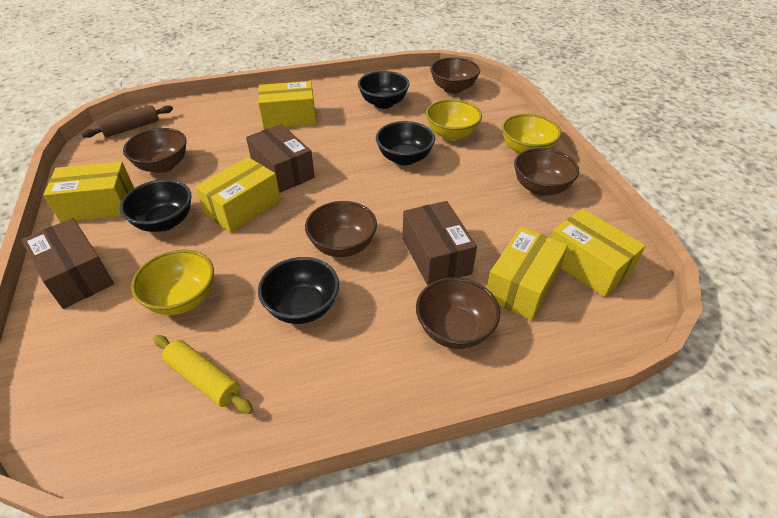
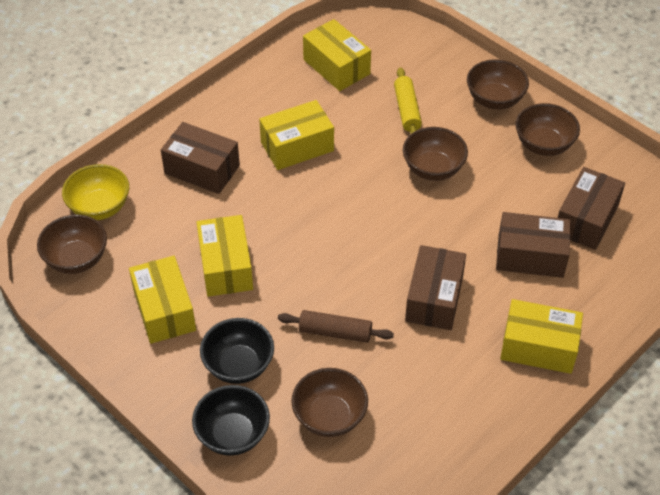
black bowl: [120,179,192,232] [258,257,339,324] [358,71,410,109] [376,121,435,165] = 4 -> [192,385,270,456] [200,318,274,384] = 2
brown box: [22,218,114,309] [246,124,315,193] [403,201,477,286] = 3 -> [161,122,240,194] [405,245,466,330] [496,212,571,278] [558,167,625,250] = 4
yellow bowl: [131,249,214,315] [426,99,482,141] [502,114,561,154] = 3 -> [62,164,129,220] = 1

